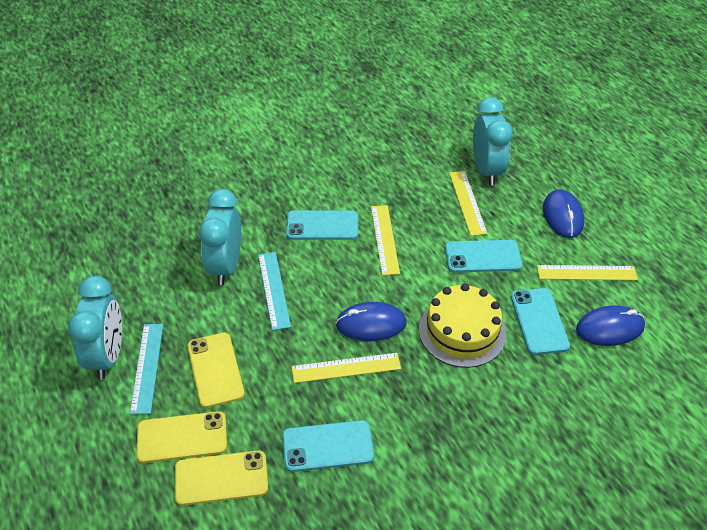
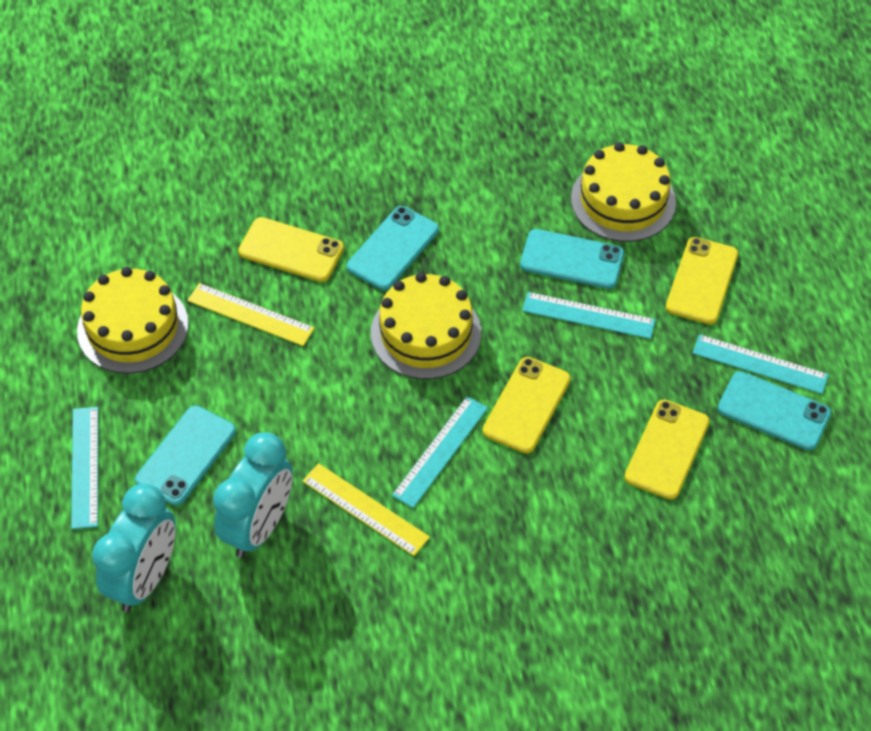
blue mouse: [336,302,407,341] [543,189,584,238] [576,305,645,346] = 3 -> none = 0
turquoise clock: [68,276,122,380] [199,189,241,285] [473,97,513,185] = 3 -> [92,484,176,612] [213,432,293,558] = 2
turquoise ruler: [130,324,163,414] [258,252,291,330] = 2 -> [71,407,98,529] [392,396,488,508] [522,292,656,339] [692,334,829,394] = 4
yellow cake: [419,283,506,368] = 1 -> [77,267,189,374] [371,272,481,379] [571,142,676,242] = 3
yellow phone: [136,411,227,463] [175,450,268,506] [188,333,245,408] = 3 -> [238,217,344,282] [483,357,571,453] [624,400,710,500] [666,237,738,325] = 4
yellow ruler: [292,353,401,383] [371,205,400,276] [449,171,487,236] [537,265,638,280] = 4 -> [187,283,314,346] [302,463,430,556] = 2

